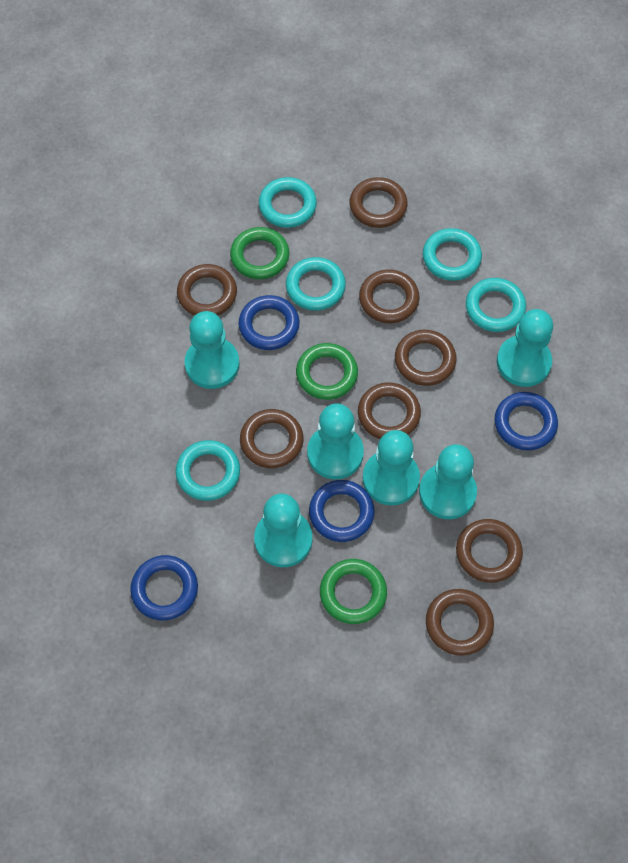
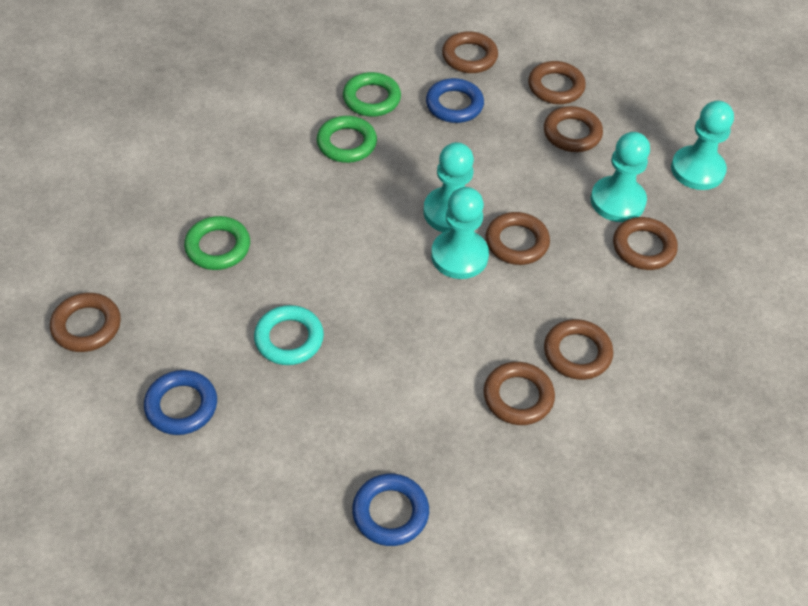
blue ring: [130,555,198,620] [239,295,300,350] [309,480,375,542] [494,392,558,451] = 4 -> [144,370,217,435] [352,474,429,546] [426,78,484,123] = 3
turquoise pawn: [184,311,240,389] [254,493,312,567] [307,403,364,479] [363,430,420,505] [419,444,477,519] [497,309,553,387] = 6 -> [423,142,474,232] [431,187,489,279] [591,132,650,222] [671,101,734,190] = 4
turquoise ring: [176,440,240,501] [259,177,317,228] [286,257,346,311] [423,228,482,281] [466,278,526,332] = 5 -> [254,305,324,365] = 1

